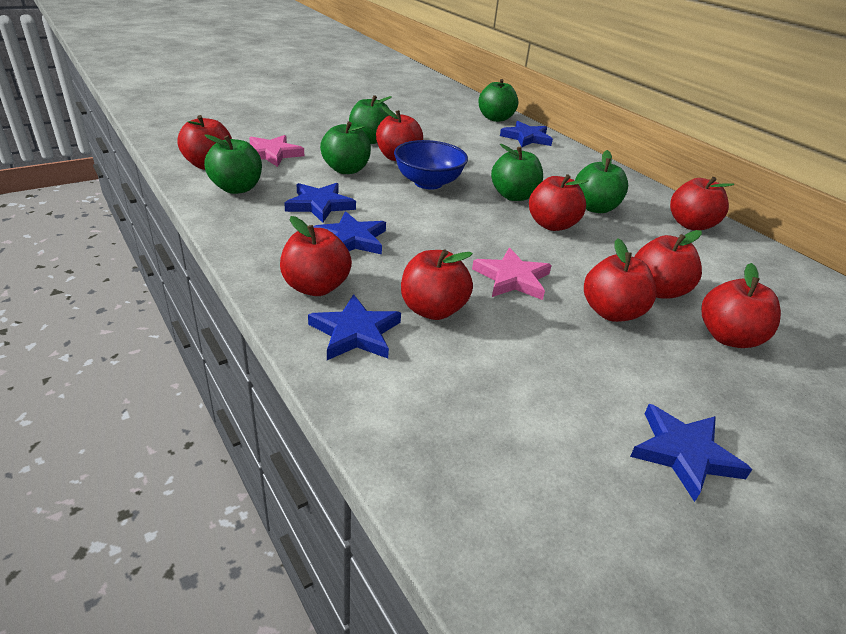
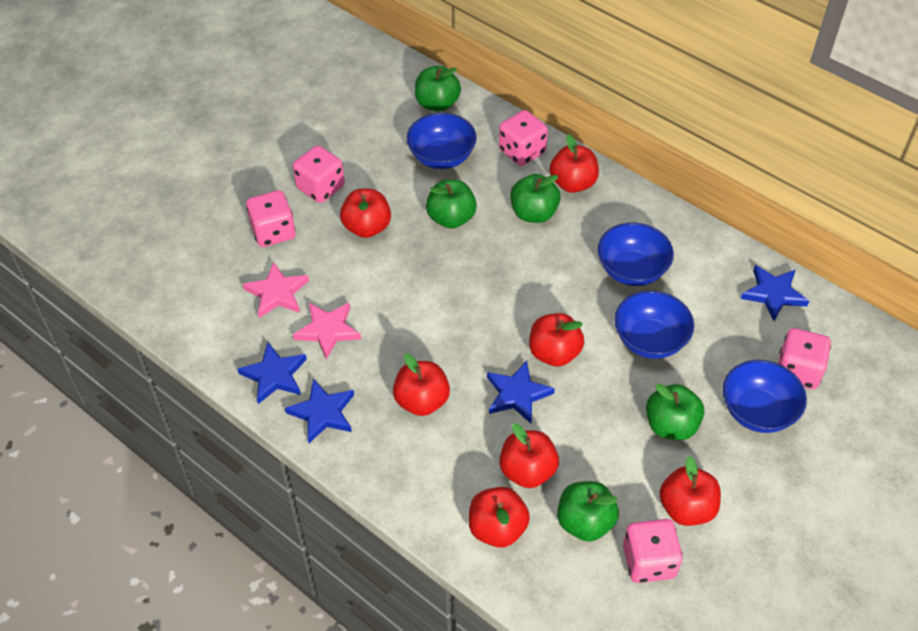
blue bowl: [394,140,468,190] = 1 -> [407,113,477,169] [598,223,674,286] [615,291,694,359] [723,360,807,433] = 4
blue star: [284,183,356,223] [308,294,401,360] [313,211,386,255] [500,121,553,147] [630,404,752,502] = 5 -> [238,342,307,404] [285,379,354,443] [487,361,555,424] [741,265,809,321] = 4
green apple: [204,134,262,194] [320,121,371,174] [349,95,392,144] [478,79,518,122] [491,144,543,201] [575,150,628,213] = 6 -> [415,66,461,112] [426,179,477,229] [510,174,561,223] [557,481,619,541] [646,384,704,440] = 5
pink dice: none = 0 -> [246,190,295,247] [293,145,345,203] [499,110,548,166] [623,519,683,583] [778,328,831,389] = 5
red apple: [177,115,232,170] [280,216,352,296] [376,106,423,161] [401,249,473,320] [529,174,589,231] [584,239,656,322] [635,230,702,299] [670,177,734,230] [701,263,781,348] = 9 -> [340,189,391,238] [393,353,450,416] [469,487,530,548] [499,423,559,488] [529,313,584,367] [549,134,599,193] [659,456,721,526] = 7

